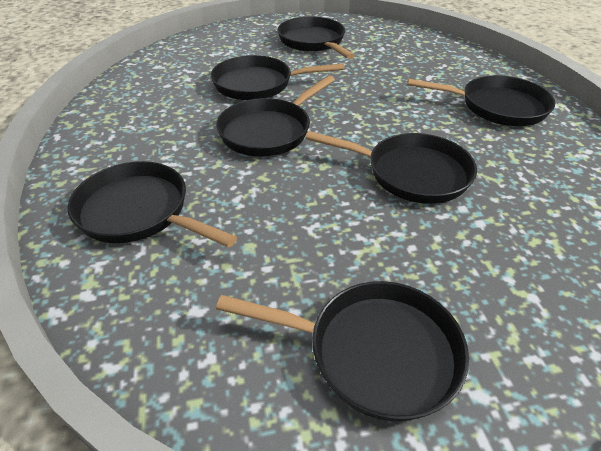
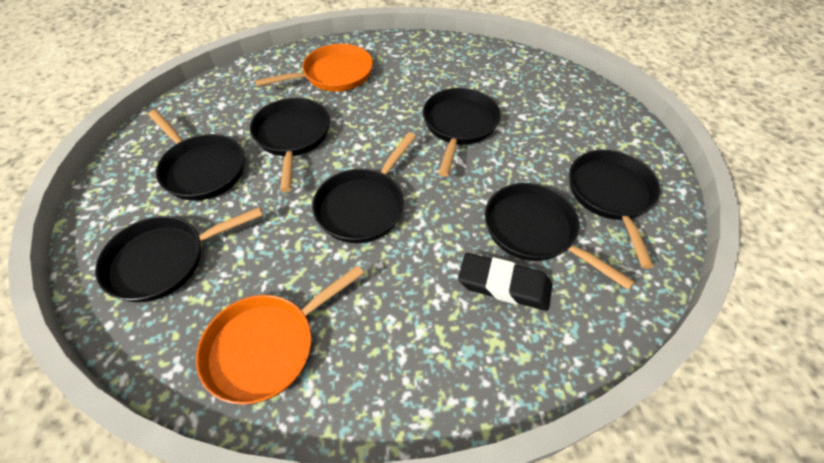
black eraser: none = 0 -> [458,253,552,311] = 1
orange pan: none = 0 -> [196,265,364,405] [255,44,373,92] = 2

